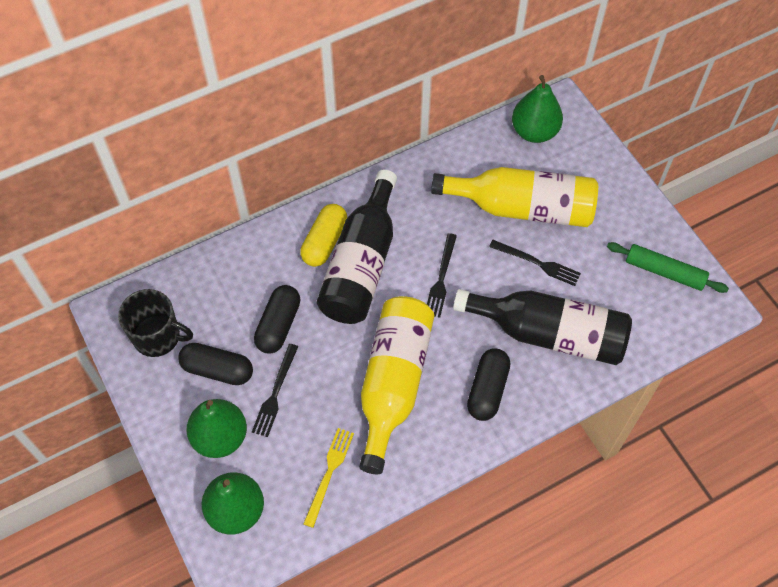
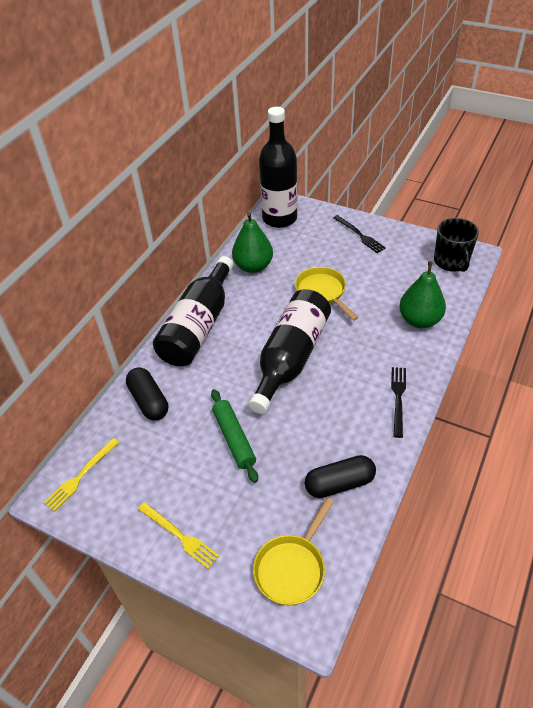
black bottle: [317,170,397,324] [453,289,632,365] = 2 -> [153,256,234,366] [248,289,331,414] [259,107,298,228] = 3
black capsule: [178,343,253,385] [254,285,300,354] [467,348,510,421] = 3 -> [126,367,168,420] [305,455,376,498] = 2
black fork: [252,344,298,437] [427,233,457,318] [489,240,581,286] = 3 -> [333,215,386,253] [391,367,406,438] = 2
green pear: [186,399,247,458] [202,472,264,535] [512,75,563,143] = 3 -> [232,212,273,273] [399,261,446,328] = 2
yellow bottle: [359,296,434,474] [431,167,598,227] = 2 -> none = 0
yellow capsule: [300,204,347,267] = 1 -> none = 0
yellow fork: [303,428,354,528] = 1 -> [44,438,119,512] [138,502,219,569] = 2
yellow pan: none = 0 -> [253,497,334,605] [295,267,359,321] = 2

